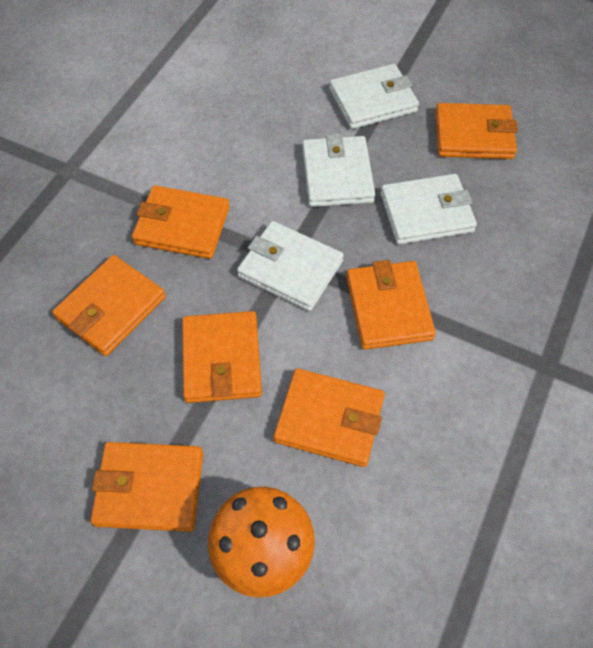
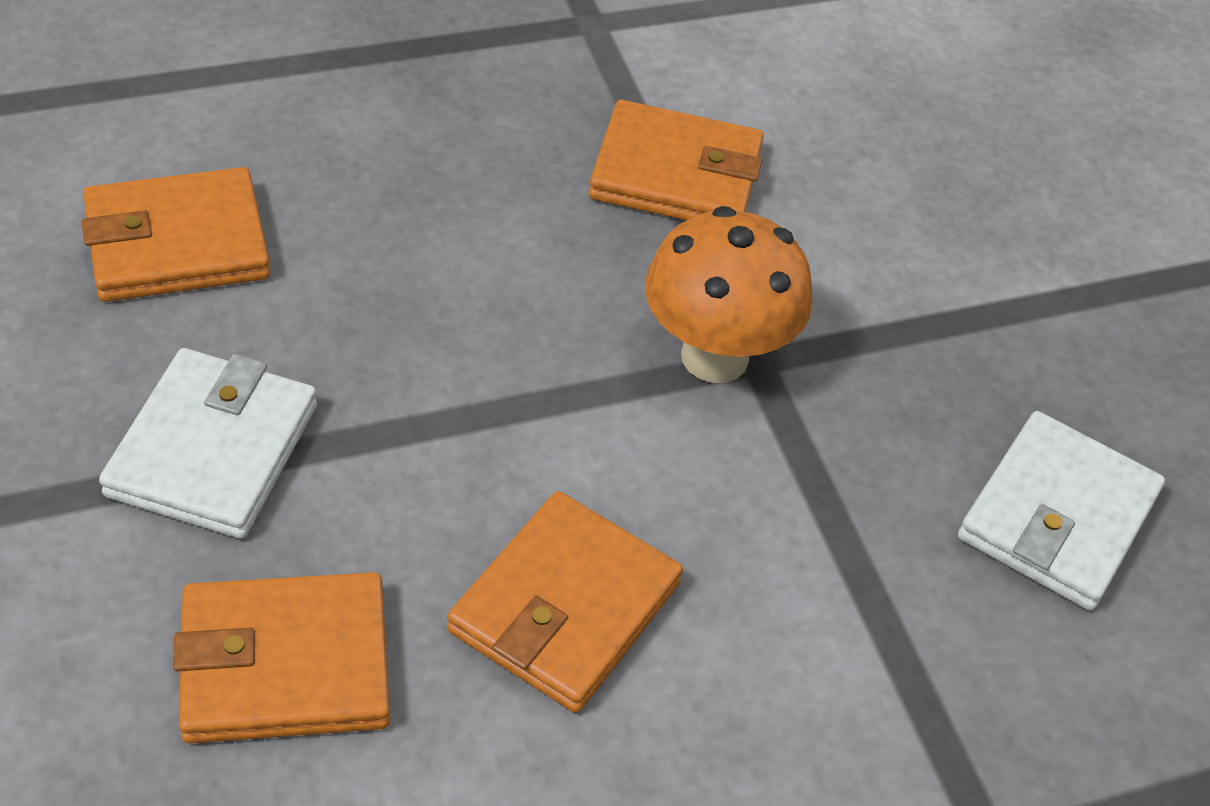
orange wallet: [52,255,166,356] [90,442,203,532] [132,185,230,259] [182,311,262,403] [274,368,385,467] [346,260,436,350] [435,103,518,159] = 7 -> [81,167,270,302] [173,572,390,744] [447,491,683,713] [589,100,764,220] = 4
white wallet: [237,221,344,311] [302,133,375,207] [329,64,419,129] [380,174,477,245] = 4 -> [99,348,317,539] [958,411,1165,610] = 2

